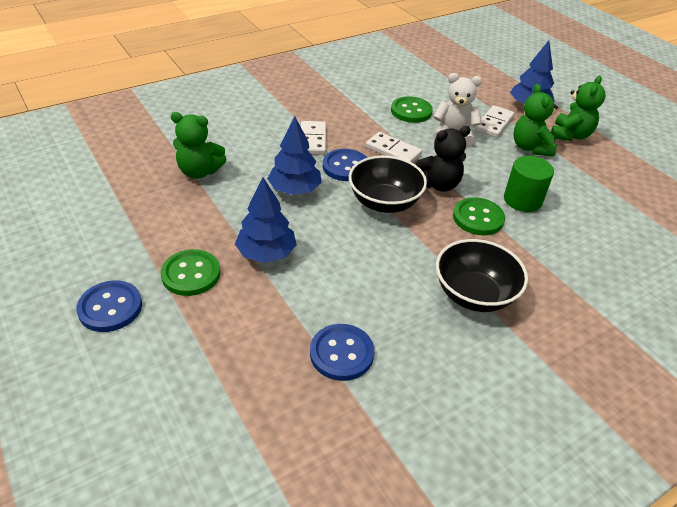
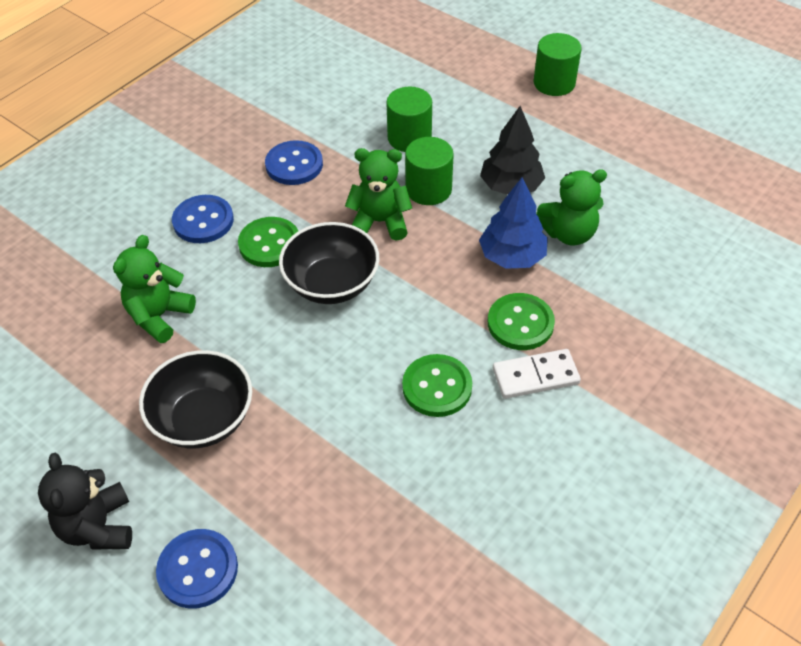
black tree: none = 0 -> [480,106,545,195] = 1
blue tree: [235,177,297,263] [267,116,322,195] [510,41,555,104] = 3 -> [479,177,548,269] = 1
green cylinder: [504,156,554,212] = 1 -> [386,87,432,152] [405,137,454,205] [534,33,581,96] = 3
white domino: [301,121,326,155] [365,132,422,163] [475,105,515,138] = 3 -> [493,349,581,399] = 1
white teddy bear: [433,73,482,147] = 1 -> none = 0

